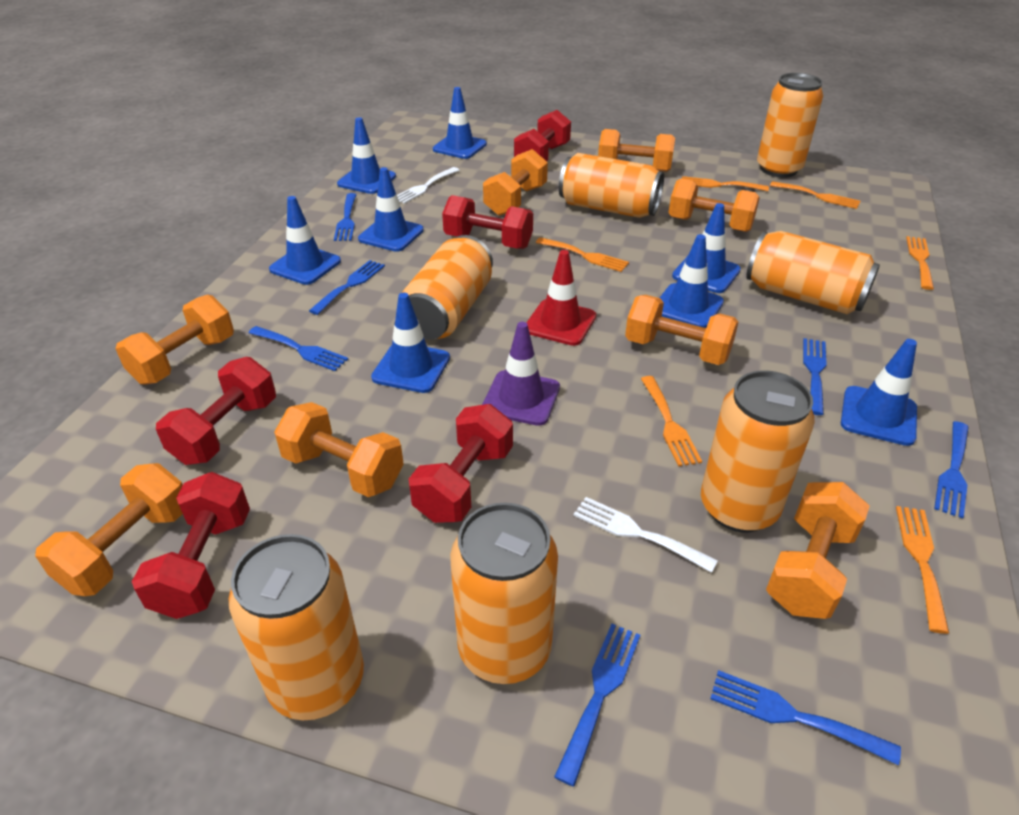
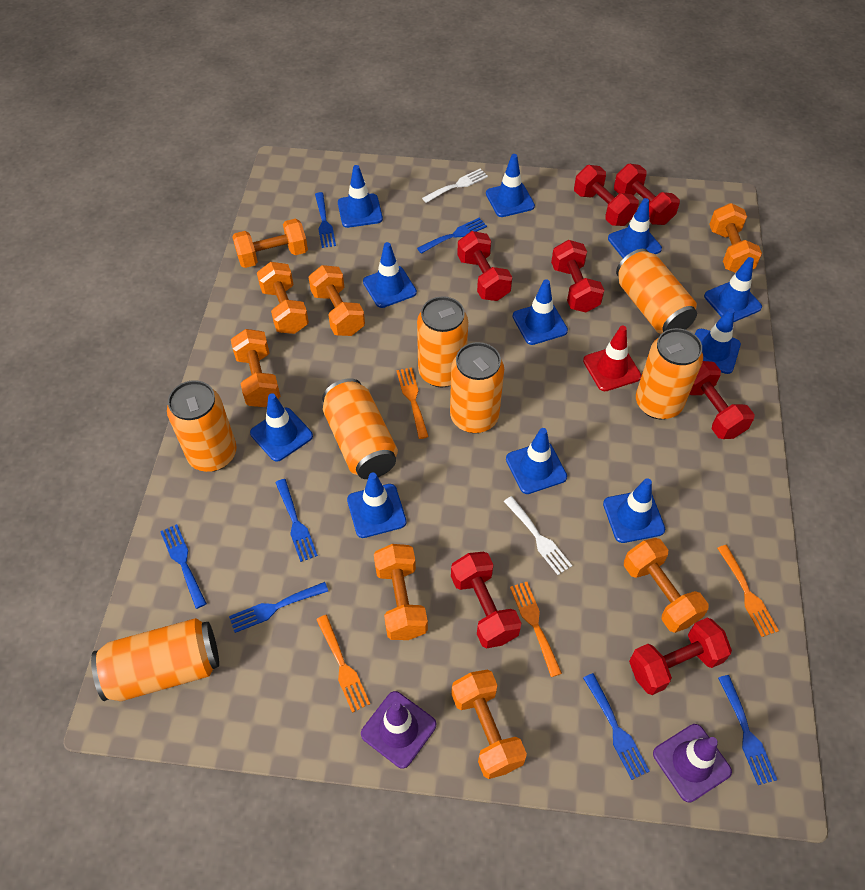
blue traffic cone: [269,196,341,285] [337,117,396,194] [358,167,424,252] [371,293,450,393] [433,87,487,159] [660,234,724,328] [672,203,741,293] [841,339,917,446] = 8 -> [250,393,313,462] [338,165,383,228] [347,472,406,538] [363,242,417,308] [486,154,535,217] [506,428,567,494] [513,279,568,345] [603,478,665,543] [608,198,662,258] [695,308,741,374] [704,257,762,322] = 11
orange fork: [536,237,629,272] [641,376,702,467] [682,176,769,191] [770,181,860,209] [896,506,949,634] [906,236,934,290] = 6 -> [316,615,370,713] [396,367,429,439] [510,582,562,677] [717,545,779,637] = 4
purple traffic cone: [482,322,560,426] = 1 -> [361,691,436,769] [653,724,732,803] = 2
red dumbbell: [132,472,250,619] [156,357,276,465] [409,404,513,523] [442,195,533,249] [514,110,571,161] = 5 -> [451,552,521,648] [457,231,512,301] [551,240,604,312] [574,165,639,226] [614,164,680,225] [629,618,732,695] [689,361,755,439] = 7

